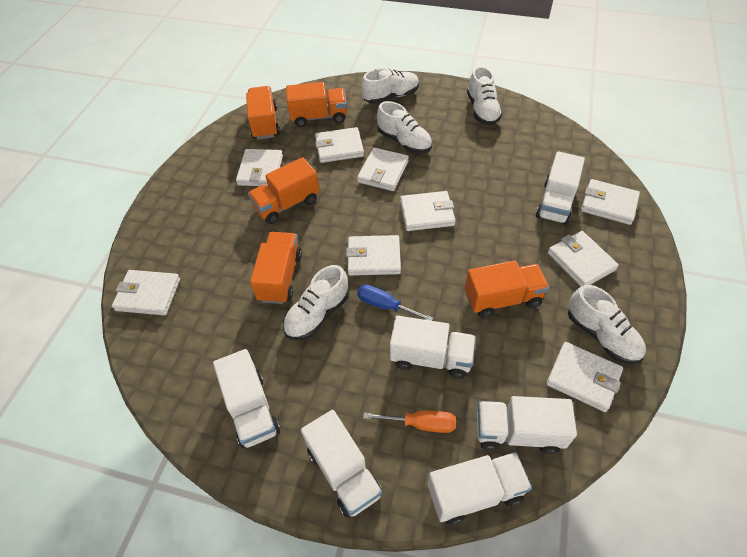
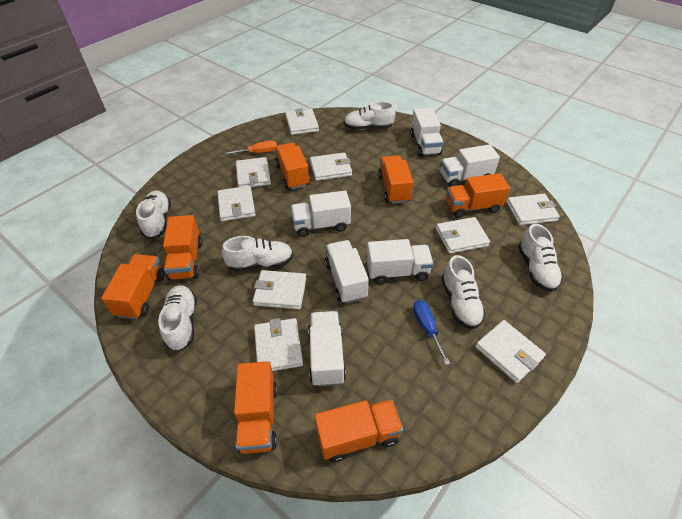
orange truck: [246,86,280,140] [248,157,319,224] [250,232,302,304] [286,82,347,127] [465,261,549,318] = 5 -> [101,254,165,319] [163,215,202,280] [234,361,277,454] [275,143,310,189] [315,399,403,463] [378,155,413,204] [446,173,510,218] = 7
white shoe: [283,265,349,340] [361,68,419,104] [377,101,432,154] [467,66,502,125] [568,285,646,364] = 5 -> [136,191,171,238] [158,285,197,351] [222,236,293,272] [344,102,396,130] [441,255,486,329] [518,224,563,292] = 6

